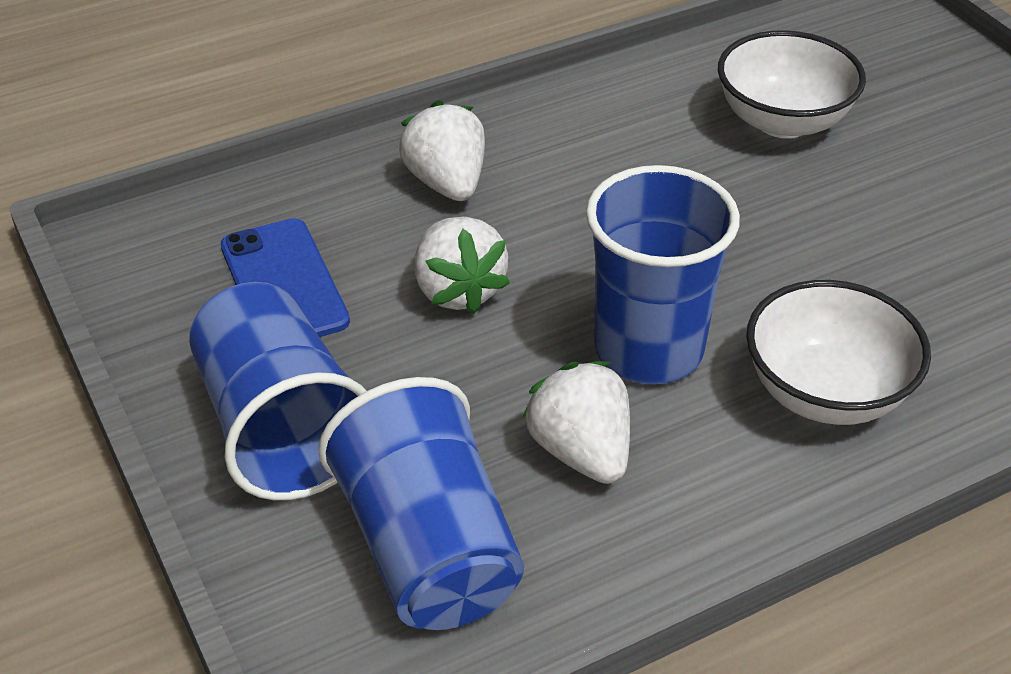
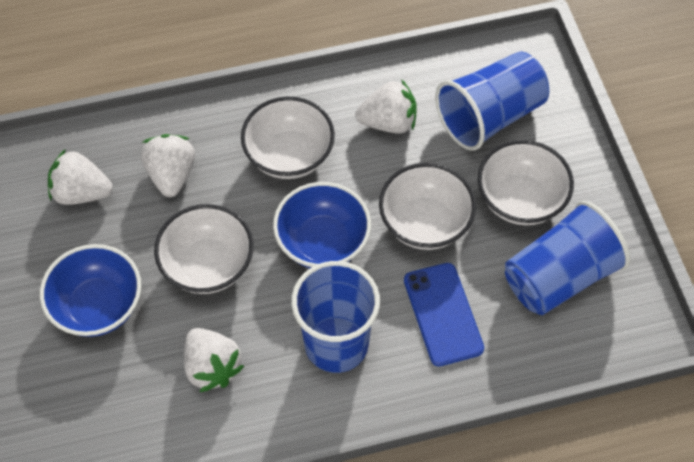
blue bowl: none = 0 -> [40,244,141,337] [273,182,371,268] = 2
white bowl: [718,30,866,138] [746,280,931,425] = 2 -> [154,204,253,294] [241,97,335,179] [379,163,476,250] [478,140,574,225] = 4
white strawberry: [399,100,485,201] [415,217,510,315] [522,361,630,484] = 3 -> [48,149,113,205] [141,134,195,197] [184,328,244,392] [355,79,417,134] = 4

